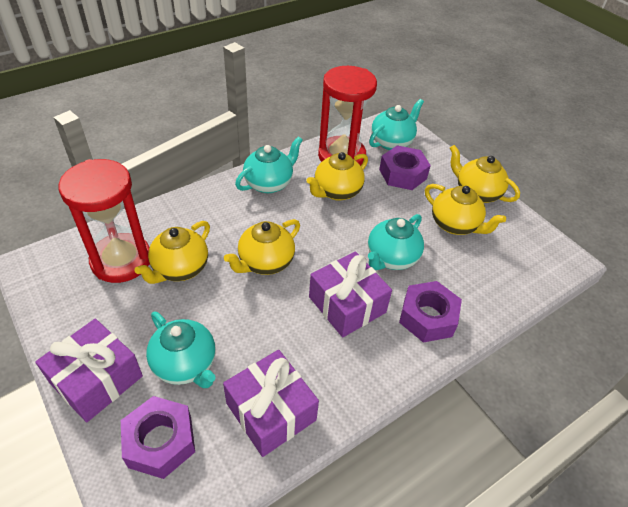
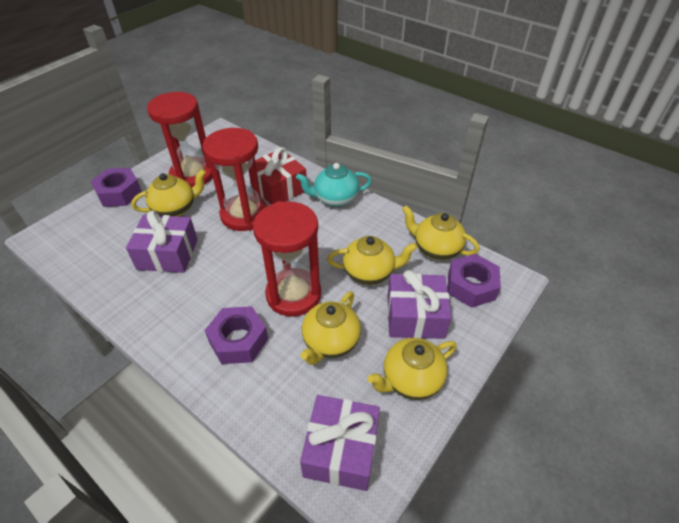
red gift: none = 0 -> [248,147,307,204] = 1
red hourglass: [59,159,150,283] [318,66,377,166] = 2 -> [147,92,213,188] [203,128,267,231] [253,201,321,316] = 3
turquoise teapot: [146,312,216,388] [235,136,303,193] [368,214,424,270] [369,99,424,150] = 4 -> [296,163,372,207] = 1

